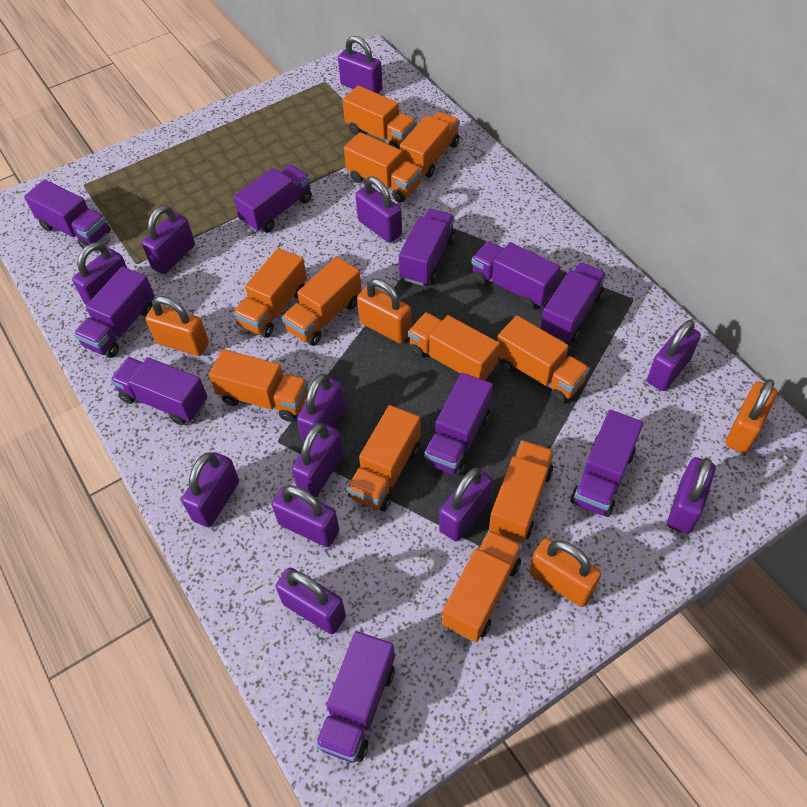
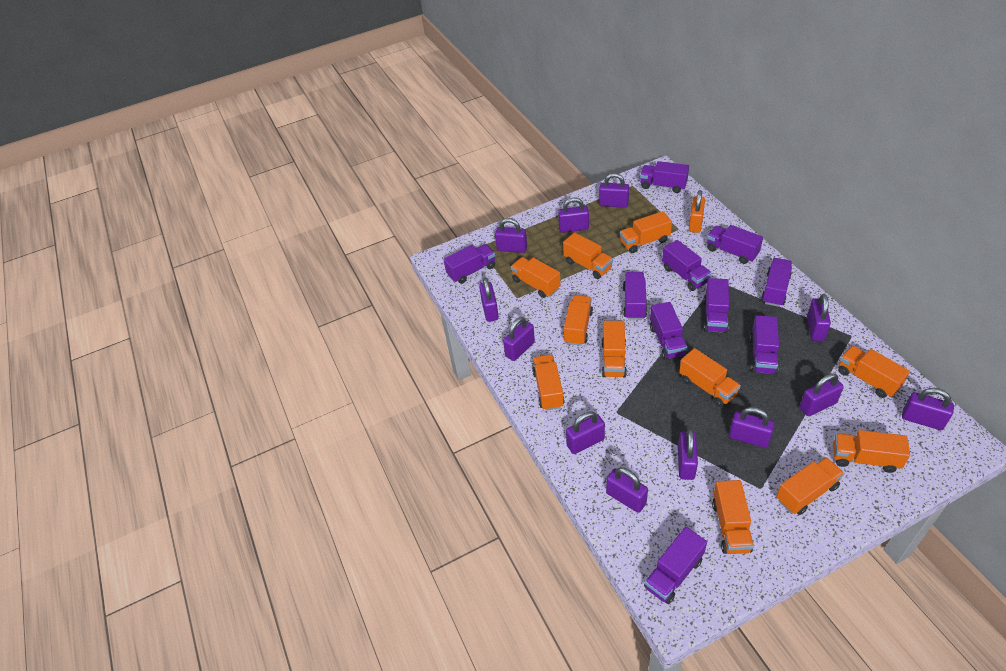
orange padlock: [145,296,209,356] [357,279,412,343] [529,538,601,607] [725,379,777,453] = 4 -> [689,190,705,233] = 1

